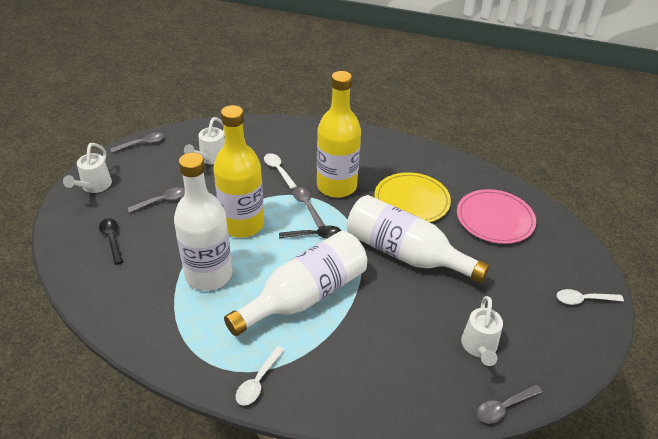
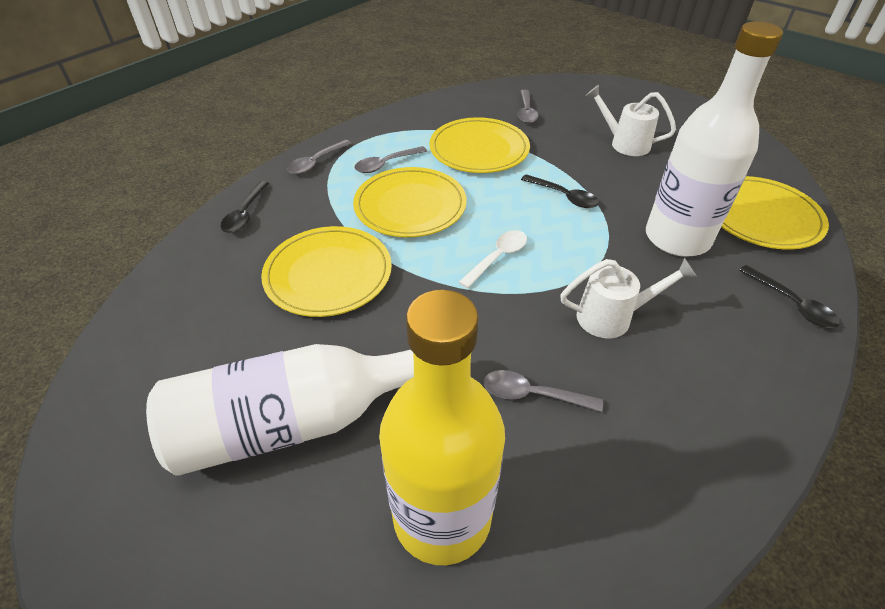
black spoon: [99,218,123,265] [279,226,341,239] = 2 -> [220,181,269,233] [521,174,599,208] [739,265,840,328] = 3
pink plate: [457,189,536,244] = 1 -> none = 0
white bottle: [174,153,232,291] [224,231,367,336] [347,195,490,283] = 3 -> [146,344,414,476] [646,21,783,257] = 2
white spoon: [236,346,284,406] [264,153,297,189] [557,289,624,305] = 3 -> [459,230,527,288] = 1
white watering can: [63,143,112,193] [184,117,225,165] [461,296,503,366] = 3 -> [560,258,697,338] [586,85,676,156] = 2
yellow bottle: [213,105,264,237] [317,71,361,198] = 2 -> [379,290,505,565] = 1
yellow plate: [374,172,451,222] = 1 -> [261,226,392,317] [353,167,467,237] [429,117,530,173] [721,176,829,250] = 4

